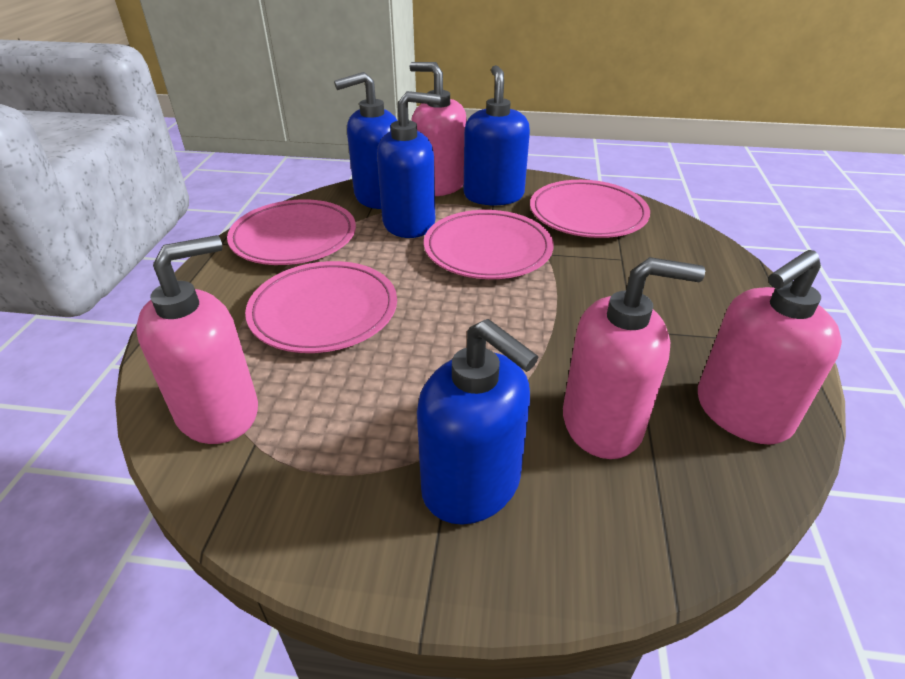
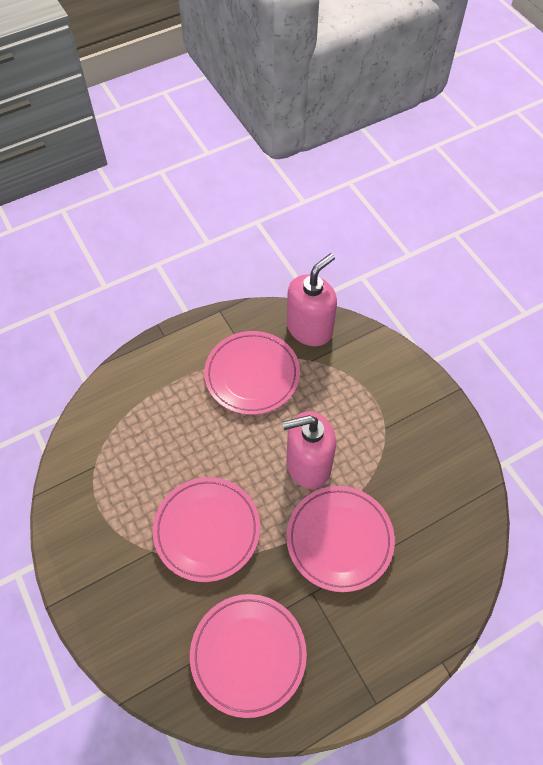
blue soap dispenser: [334,72,397,209] [377,91,441,238] [417,319,538,525] [464,65,530,205] = 4 -> none = 0
pink soap dispenser: [136,235,258,444] [409,62,467,196] [563,257,705,459] [698,250,842,445] = 4 -> [282,411,336,489] [287,253,337,346] = 2

